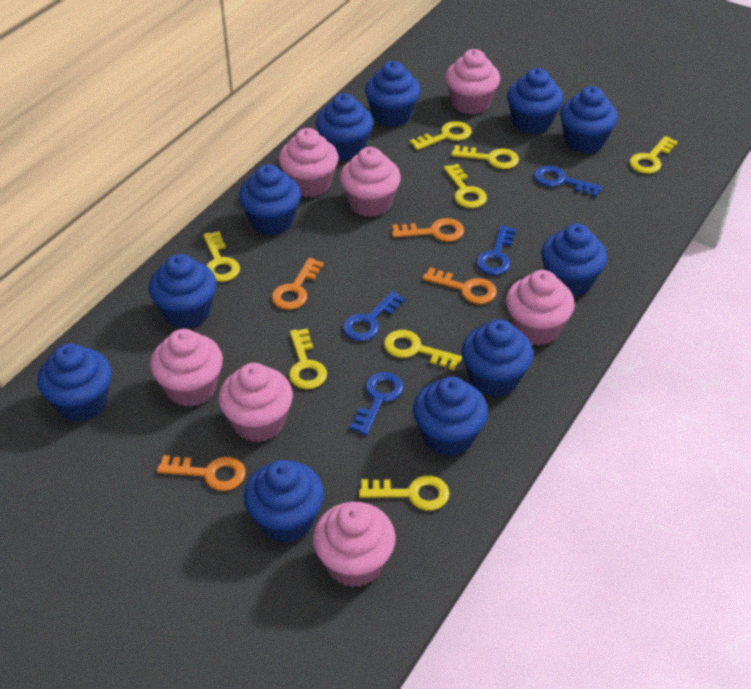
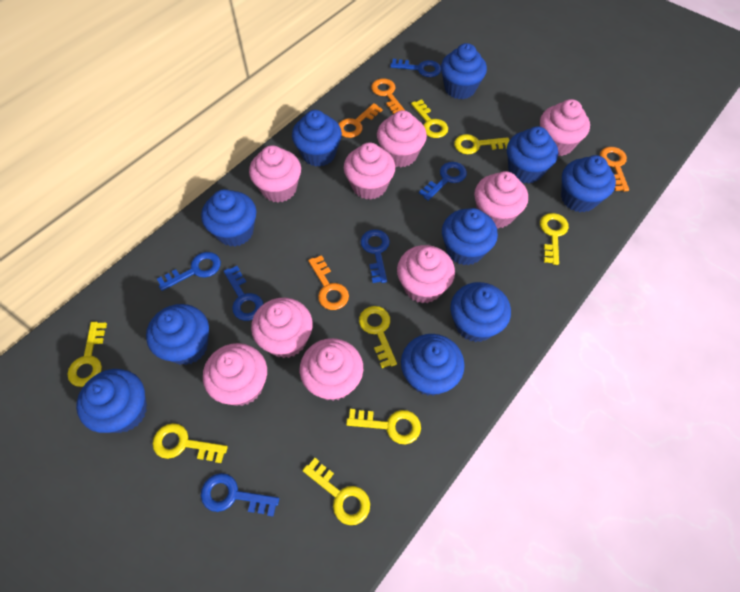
blue cupcake: [37,343,111,422] [149,254,217,329] [239,164,301,235] [244,460,324,543] [316,93,373,161] [365,61,421,127] [413,376,488,456] [462,319,533,397] [507,68,563,134] [541,224,607,297] [560,86,618,153] = 11 -> [76,369,147,433] [146,304,209,365] [201,189,256,247] [292,110,342,167] [401,334,465,396] [441,43,487,99] [442,208,498,265] [450,282,511,342] [507,126,558,184] [561,155,616,213] = 10
blue key: [342,291,405,341] [349,372,404,435] [476,225,516,275] [534,166,602,197] = 4 -> [157,252,221,291] [201,473,279,517] [224,266,263,321] [360,229,390,283] [390,59,441,77] [419,162,467,201] = 6
pink cupcake: [150,329,223,407] [218,363,293,442] [279,128,338,197] [313,502,396,587] [340,147,401,217] [445,49,500,114] [506,270,575,346] = 7 -> [203,343,267,406] [249,145,301,203] [251,298,313,358] [300,338,363,401] [344,142,395,200] [377,110,427,167] [397,245,455,303] [474,171,528,229] [540,99,590,156] = 9

